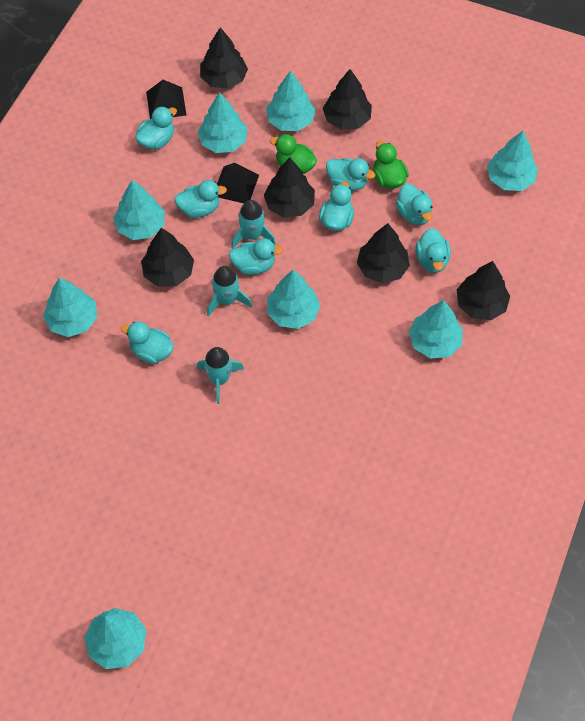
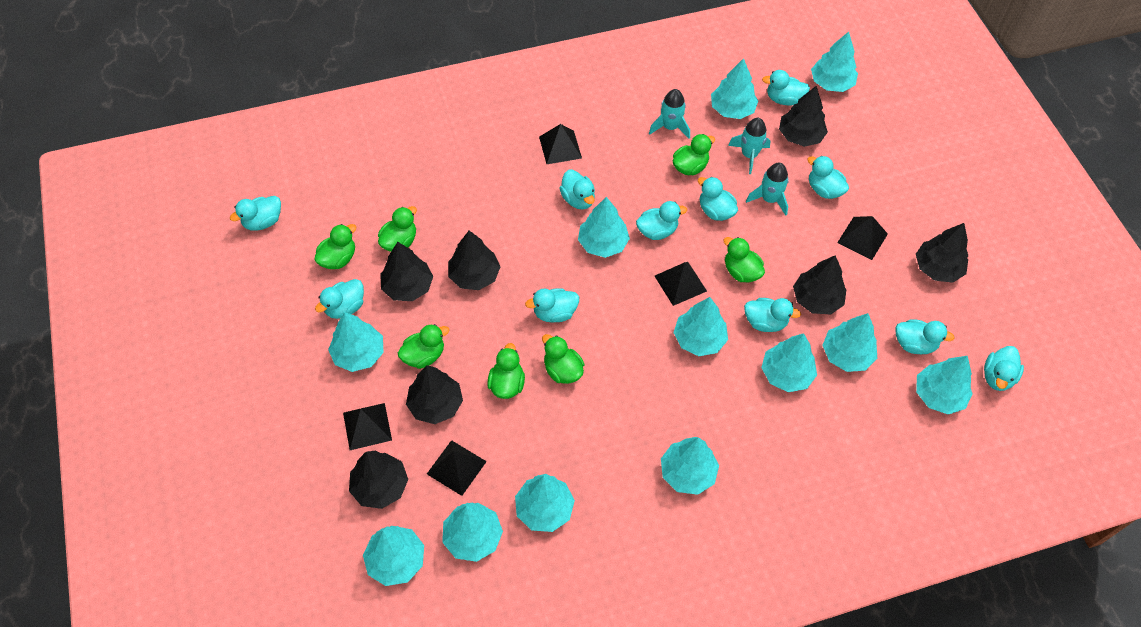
black pyramid: [146,80,186,119] [217,163,259,203] = 2 -> [343,403,392,450] [427,440,487,496] [539,124,582,164] [655,262,707,306] [837,216,888,260] = 5
black tree: [141,228,194,287] [200,27,248,89] [264,157,315,217] [323,69,372,130] [357,223,410,283] [457,261,510,320] = 6 -> [349,451,408,509] [380,242,433,301] [406,365,463,424] [448,230,501,290] [779,86,828,147] [793,255,846,314] [916,223,968,283] = 7
green duck: [270,134,317,174] [373,141,409,189] = 2 -> [314,224,356,269] [378,206,417,252] [398,324,450,369] [487,343,525,399] [542,334,584,384] [673,134,715,175] [723,237,765,282] = 7
turquoise duck: [121,321,174,364] [135,106,177,149] [174,180,227,218] [229,238,283,275] [319,181,354,231] [326,158,375,191] [396,184,433,225] [416,228,451,273] = 8 -> [230,196,281,231] [315,279,364,319] [525,288,579,322] [559,170,595,210] [636,201,687,240] [698,177,738,221] [744,298,801,332] [762,70,810,106] [807,156,849,199] [896,319,955,354] [984,346,1024,391] = 11
turquoise tree: [43,278,97,337] [84,608,146,669] [113,180,165,240] [198,92,247,153] [266,70,316,131] [267,270,320,329] [408,300,463,358] [487,131,538,191] = 8 -> [328,312,383,372] [363,526,424,586] [442,503,503,562] [515,474,575,532] [578,197,630,258] [661,437,719,495] [673,297,728,356] [711,58,758,119] [761,333,817,392] [811,32,858,92] [822,313,877,372] [916,356,973,414] = 12

